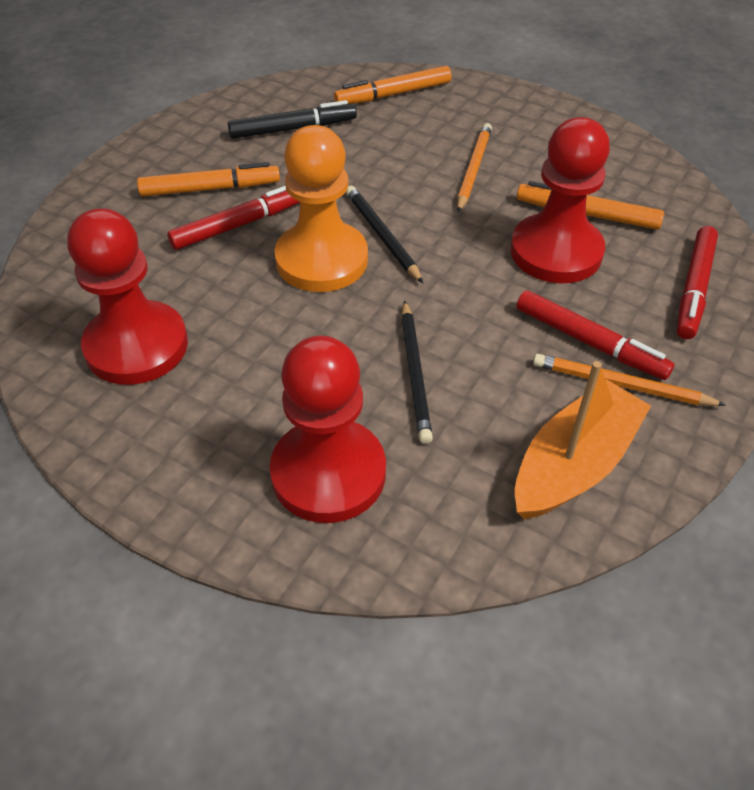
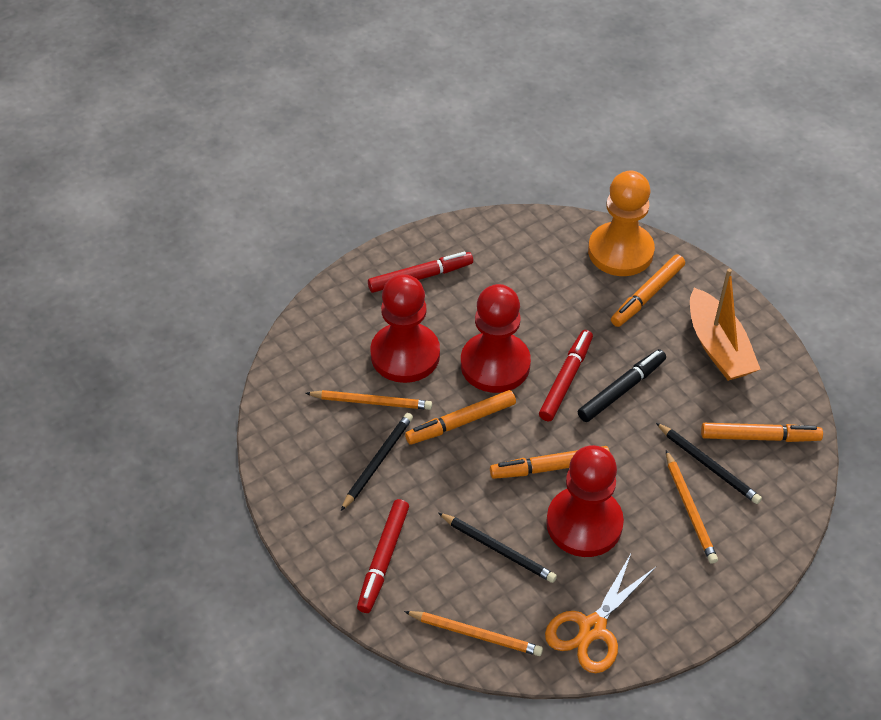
black pencil: [346,186,423,283] [401,300,433,444] = 2 -> [341,413,413,511] [438,513,557,583] [656,423,762,504] = 3
orange marker: [137,162,280,197] [334,66,452,104] [517,181,664,230] = 3 -> [405,390,516,445] [490,446,610,479] [611,254,685,327] [701,423,823,442] = 4
orange pencil: [457,123,492,213] [533,354,726,406] = 2 -> [306,390,432,410] [404,611,543,656] [666,450,718,564] = 3
orange scissors: none = 0 -> [545,552,656,673] = 1

